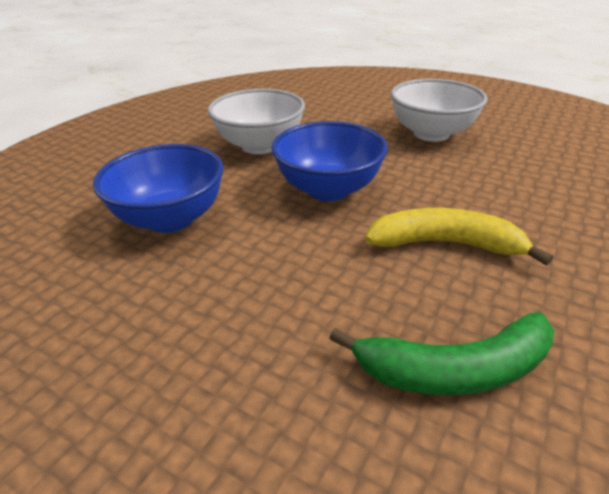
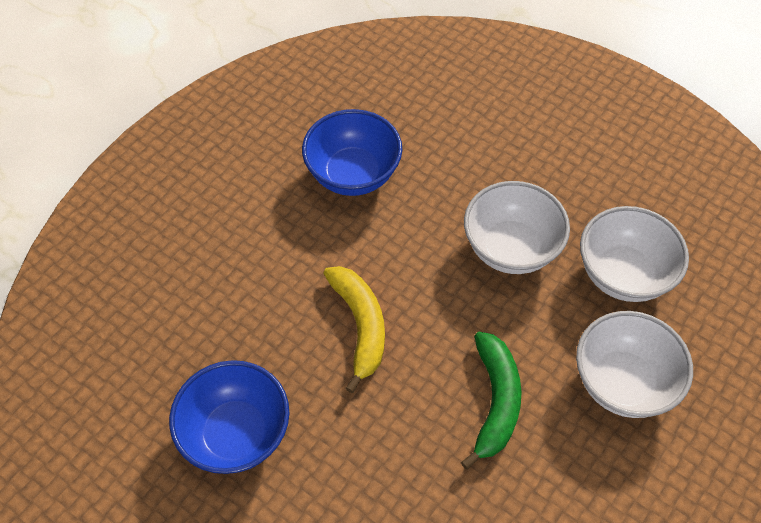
white bowl: [208,89,305,154] [391,79,487,142] = 2 -> [464,181,570,274] [576,311,693,418] [580,206,689,302] = 3

